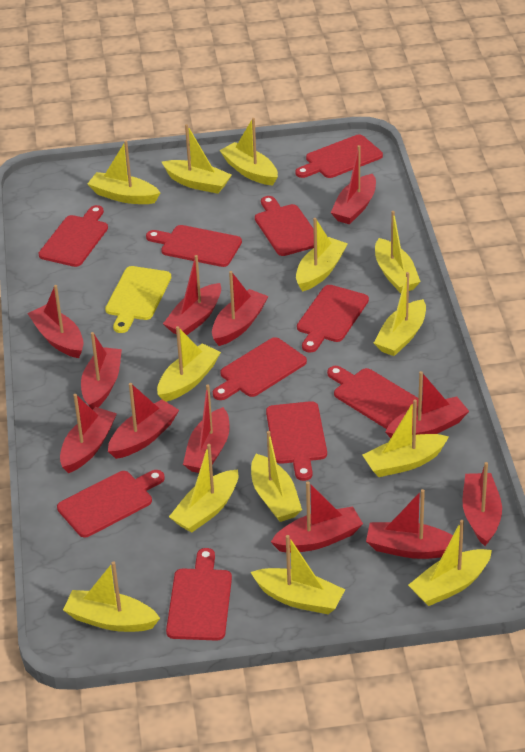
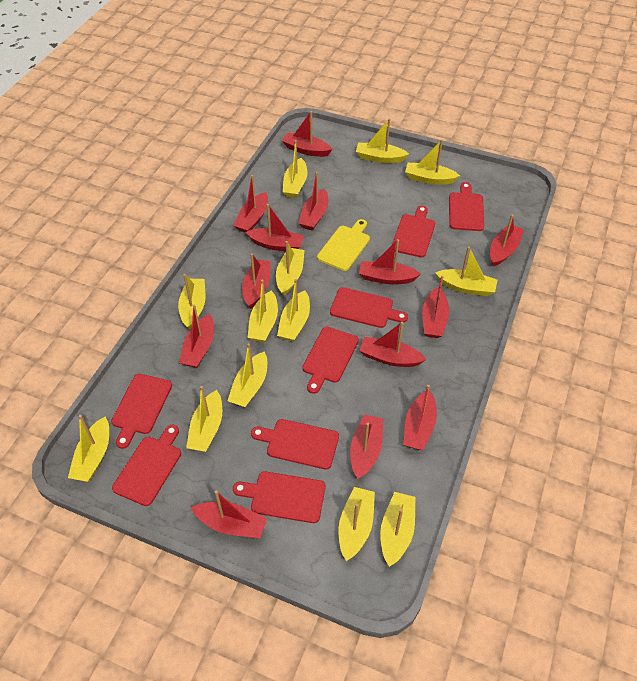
red boat: [27,285,84,358] [60,394,117,473] [81,332,122,410] [108,383,179,459] [163,255,221,335] [183,385,230,473] [212,271,268,346] [271,481,363,553] [330,145,376,224] [366,489,453,559] [386,371,469,438] [462,462,502,546] = 12 -> [179,304,214,368] [191,490,267,538] [233,175,268,233] [242,253,271,308] [246,204,304,251] [282,111,333,157] [298,172,328,231] [350,414,383,479] [359,239,421,284] [359,322,427,367] [403,385,437,450] [422,275,449,338] [490,214,524,266] = 13
red cutting board: [38,205,108,267] [57,470,165,537] [146,225,242,267] [166,548,232,641] [213,337,307,400] [255,196,314,256] [266,401,327,481] [295,135,383,178] [297,285,369,352] [327,366,419,429] = 10 -> [111,374,172,449] [112,424,181,506] [233,471,326,523] [251,419,339,470] [302,327,359,394] [330,287,408,328] [392,206,435,257] [449,182,484,231] = 8

